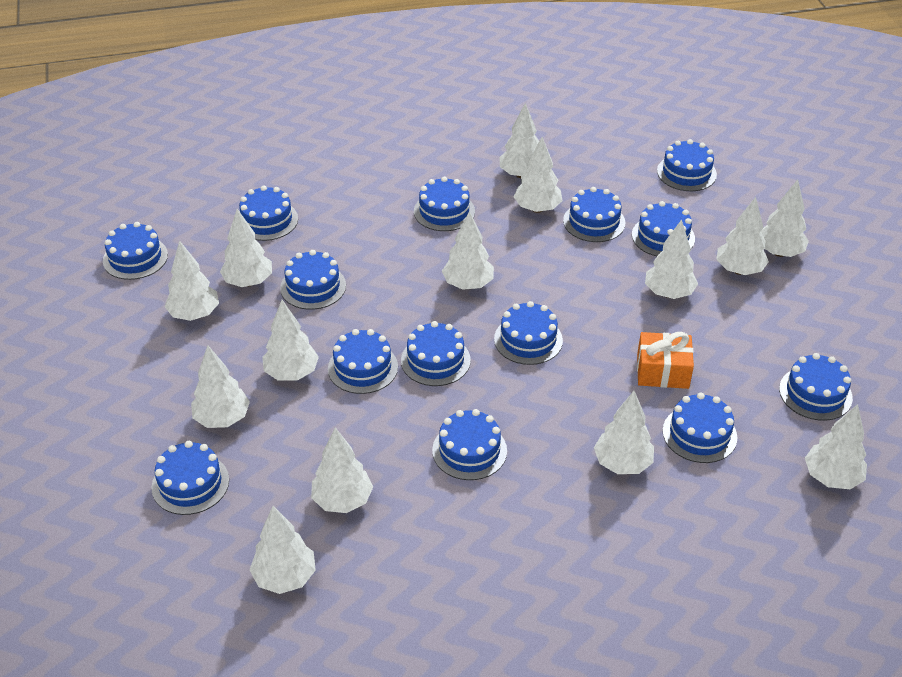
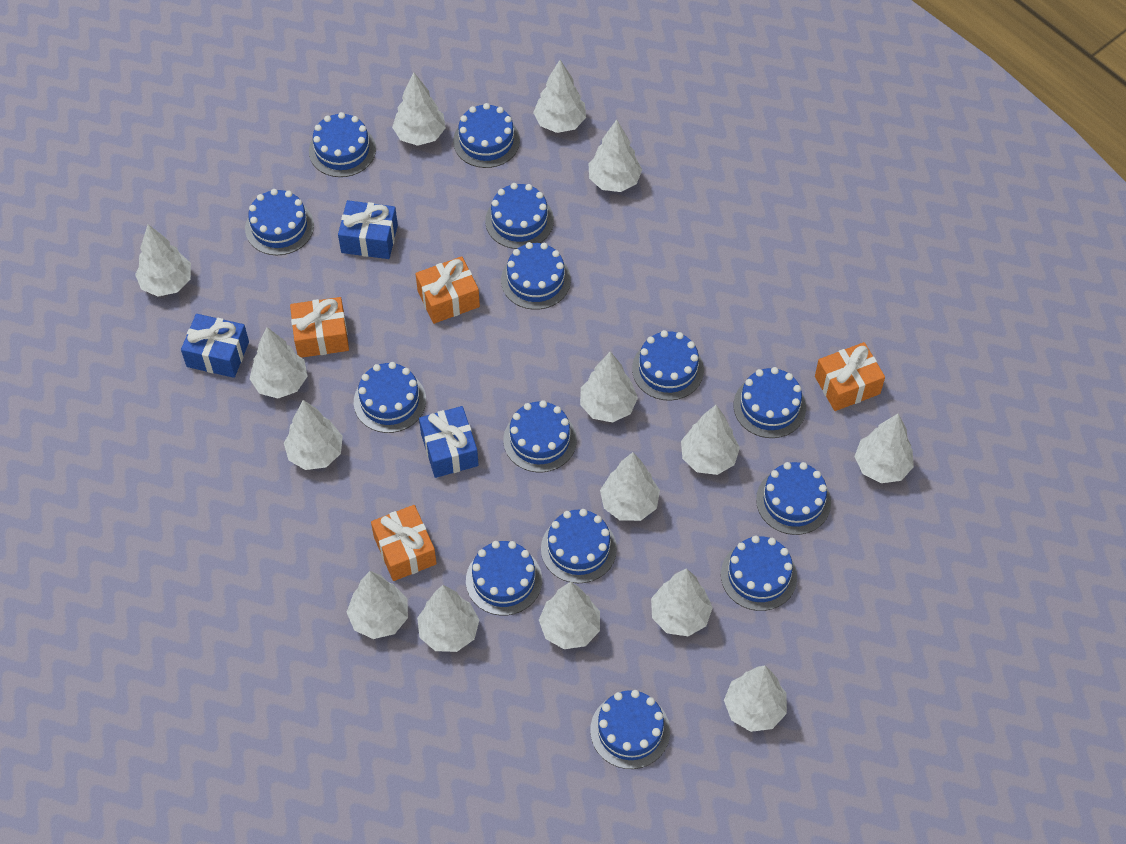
blue gift: none = 0 -> [181,314,249,378] [338,200,398,259] [419,406,479,478] = 3
orange gift: [637,332,694,389] = 1 -> [290,297,349,358] [371,505,437,581] [415,256,480,324] [815,342,885,411] = 4
white tree: [165,240,219,321] [191,345,250,428] [220,209,272,287] [250,506,316,594] [262,300,319,380] [311,427,373,513] [442,211,494,290] [500,103,539,178] [514,137,563,213] [594,391,654,474] [645,219,698,299] [716,197,769,275] [761,179,809,257] [805,404,867,489] = 14 -> [135,224,191,297] [250,327,307,398] [284,400,343,470] [347,571,408,639] [392,72,446,146] [417,585,479,652] [533,60,586,133] [539,581,600,649] [580,352,638,422] [588,119,642,192] [600,452,660,521] [651,568,713,636] [681,405,740,475] [724,665,787,732] [854,413,914,483] = 15

